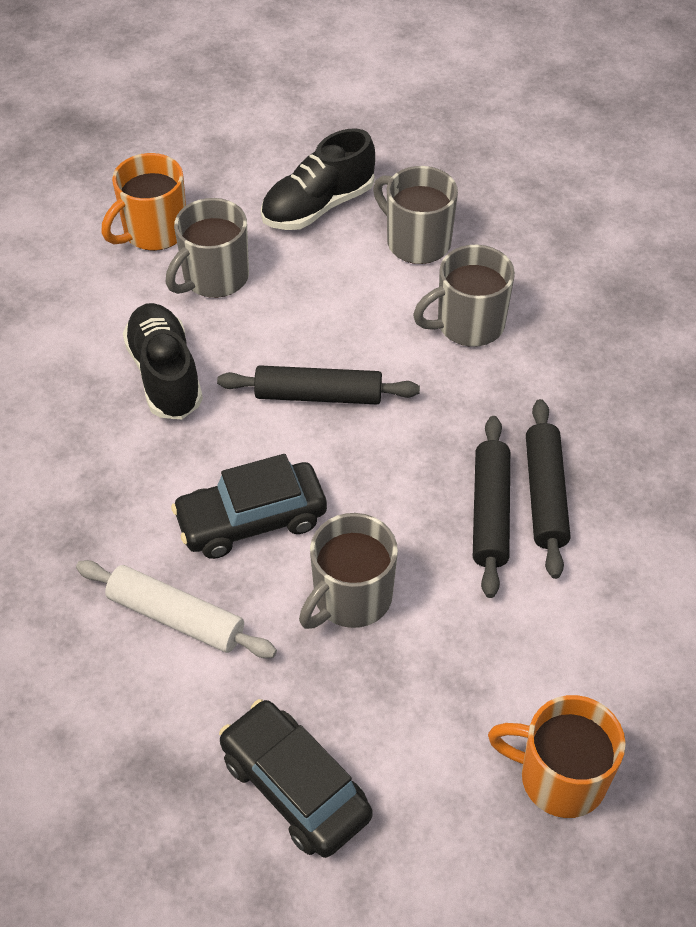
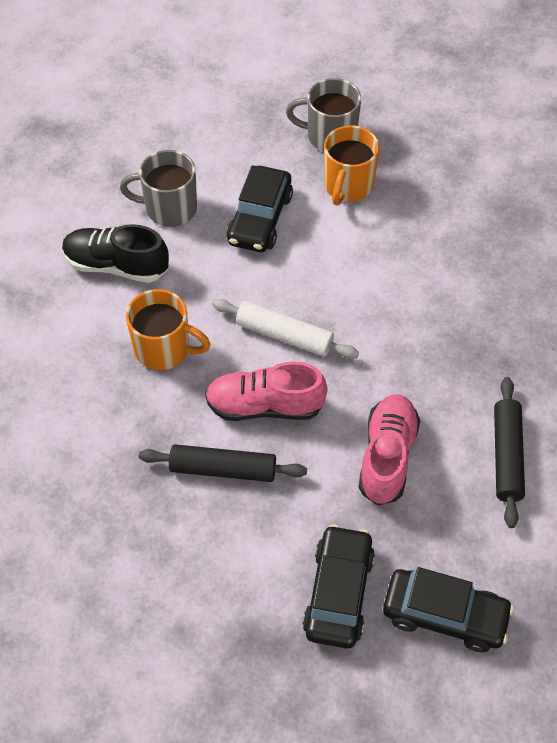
black car: [171,454,327,559] [219,699,372,858] = 2 -> [226,165,293,252] [303,524,375,649] [383,567,514,653] = 3
black rolling pin: [217,365,420,404] [473,416,510,598] [526,399,570,579] = 3 -> [139,444,307,482] [494,377,525,528] = 2
black shoe: [123,303,203,419] [261,128,375,230] = 2 -> [62,224,169,283] = 1
grey mug: [166,198,249,298] [299,513,398,629] [373,166,458,264] [413,245,515,346] = 4 -> [120,150,197,227] [286,78,361,152] = 2
pink shoe: none = 0 -> [205,362,328,421] [358,394,420,505] = 2

